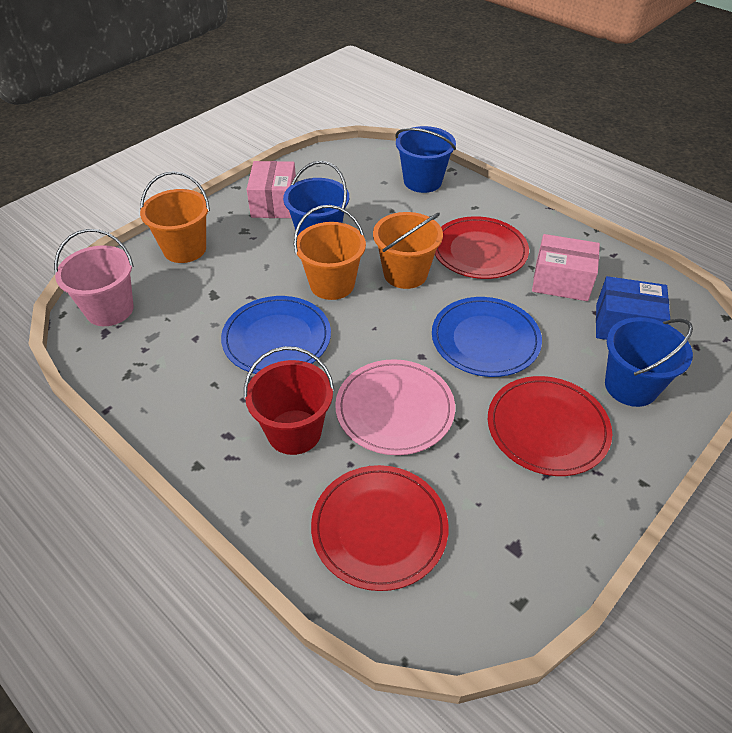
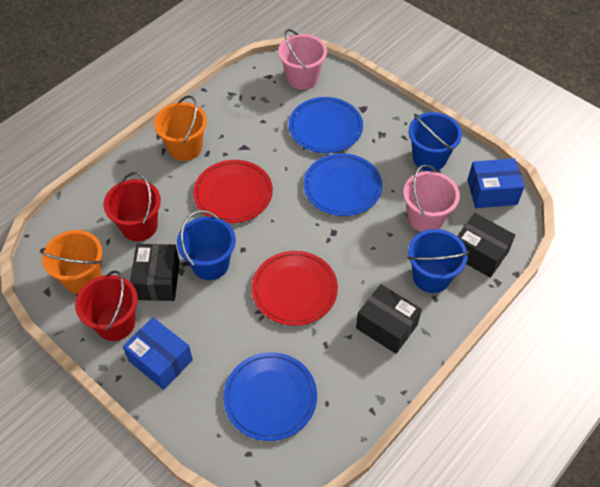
black box: none = 0 -> [130,244,180,301] [356,284,422,354] [457,213,515,278] = 3
blue box: [596,276,670,340] = 1 -> [123,317,193,390] [467,158,524,208] = 2
blue plate: [221,296,331,374] [432,297,542,377] = 2 -> [223,352,317,441] [289,97,363,153] [303,153,382,216] = 3
orange bucket: [140,171,210,263] [294,205,366,300] [373,212,443,289] = 3 -> [40,230,102,294] [154,95,207,161] = 2
pink box: [247,161,296,218] [532,234,600,301] = 2 -> none = 0
pink bucket: [54,229,134,326] = 1 -> [278,29,327,90] [403,164,460,232] = 2
pink plate: [335,359,455,455] = 1 -> none = 0
red bucket: [244,346,334,455] = 1 -> [75,270,138,341] [103,172,161,241] = 2
red plate: [311,465,449,591] [435,216,529,279] [488,376,612,476] = 3 -> [193,160,273,223] [252,251,338,326] = 2

